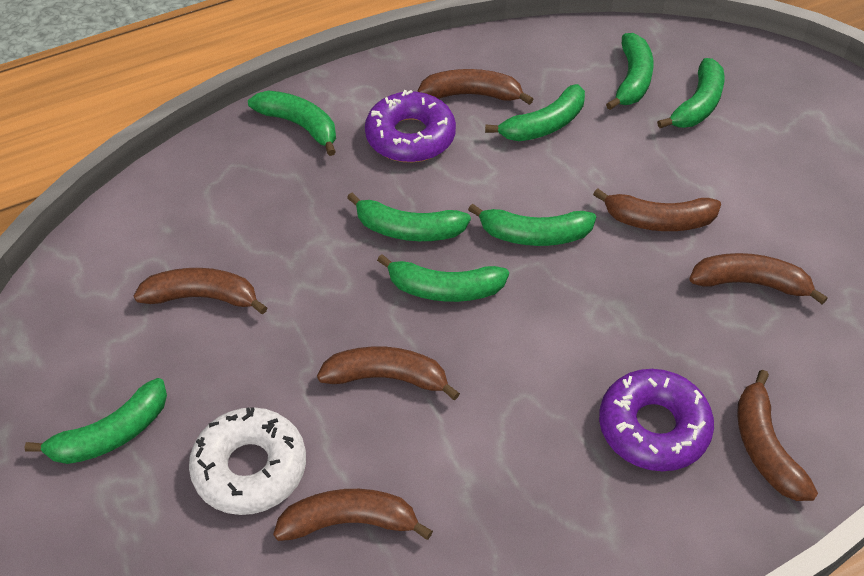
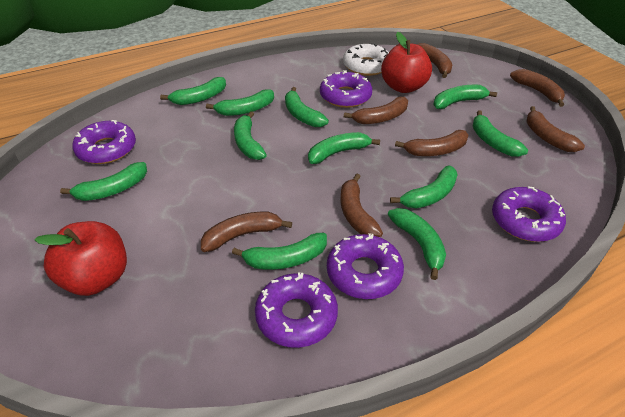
green banana: [25,378,167,464] [248,91,336,156] [347,193,471,241] [377,254,509,302] [468,203,596,246] [485,84,585,141] [606,33,654,110] [657,58,724,128] = 8 -> [60,162,147,201] [160,77,226,105] [206,89,274,116] [232,233,327,270] [234,111,267,160] [285,87,329,127] [308,132,380,164] [388,208,446,280] [390,165,458,208] [433,85,497,109] [472,110,528,157] = 11
purple donut: [365,90,456,162] [599,369,714,471] = 2 -> [72,120,136,164] [255,273,338,348] [320,70,372,108] [327,233,404,299] [492,187,566,242] = 5
red apple: none = 0 -> [34,221,127,296] [381,32,432,93] = 2

